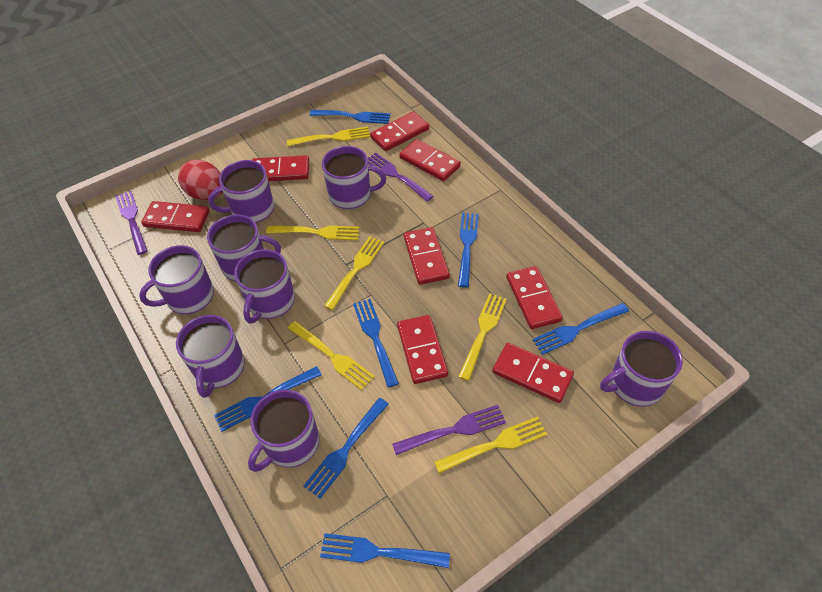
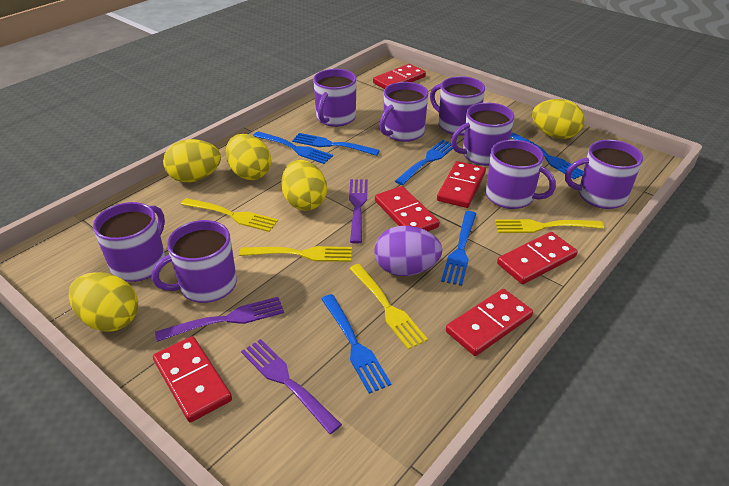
blue fork: [214,366,322,432] [304,398,389,499] [310,110,390,124] [320,533,450,568] [353,299,399,388] [458,213,479,288] [532,303,629,355] = 7 -> [253,131,333,164] [292,133,380,156] [321,294,391,394] [395,140,453,185] [441,211,476,286] [510,133,583,180] = 6
purple egg: none = 0 -> [374,226,443,276] = 1
red domino: [141,201,210,232] [252,155,309,181] [370,111,429,151] [397,315,448,384] [399,139,461,181] [404,227,450,285] [492,343,574,403] [506,266,563,329] = 8 -> [153,336,232,422] [373,64,426,89] [375,186,439,231] [437,161,486,208] [446,289,533,356] [497,232,578,284] = 6
red egg: [178,160,223,200] = 1 -> none = 0
yellow egg: none = 0 -> [69,272,138,332] [163,139,221,182] [226,134,271,180] [281,160,327,211] [532,99,585,139] = 5
yellow fork: [266,226,360,240] [287,127,370,146] [288,321,375,390] [324,236,385,311] [434,416,547,474] [458,293,507,381] = 6 -> [181,198,278,232] [239,246,352,262] [349,264,428,350] [495,219,604,233] = 4

